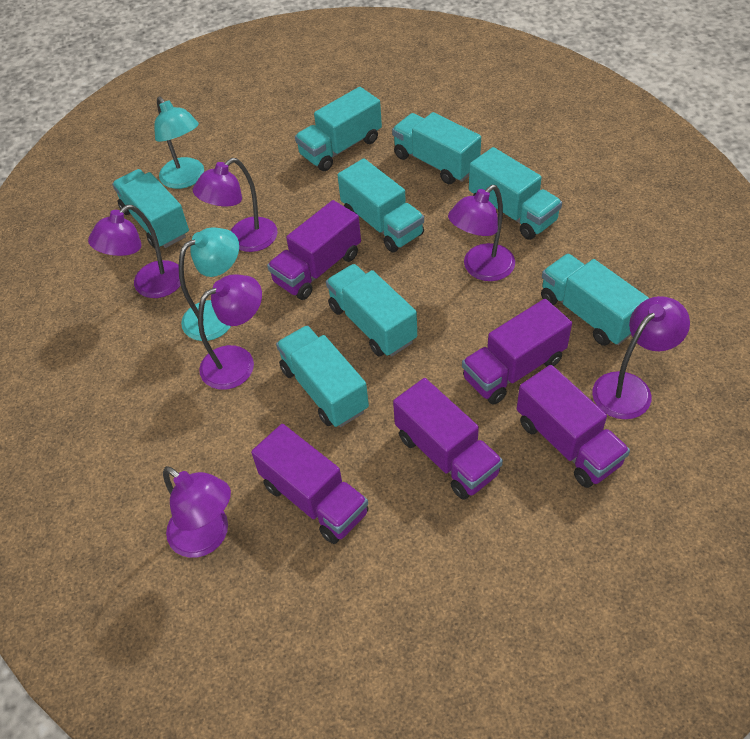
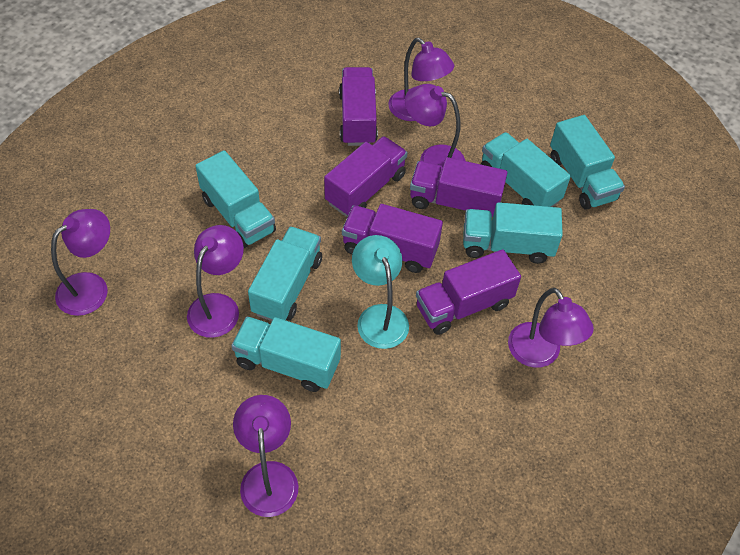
turquoise lamp: [154,97,204,189] [179,227,239,341] = 2 -> [352,235,409,349] = 1
turquoise truck: [112,169,189,248] [276,325,369,427] [295,87,382,171] [326,264,417,357] [338,158,424,252] [392,112,481,184] [469,147,562,240] [541,254,649,346] = 8 -> [195,150,276,248] [231,316,341,392] [248,226,322,321] [463,202,563,264] [481,132,571,207] [550,115,625,210] = 6

